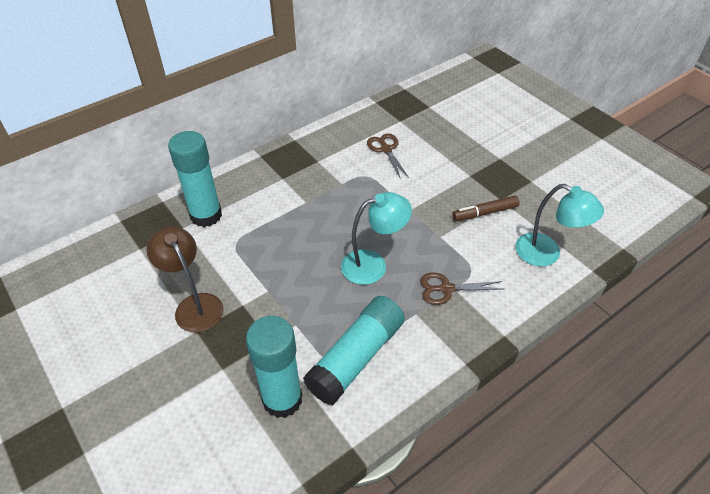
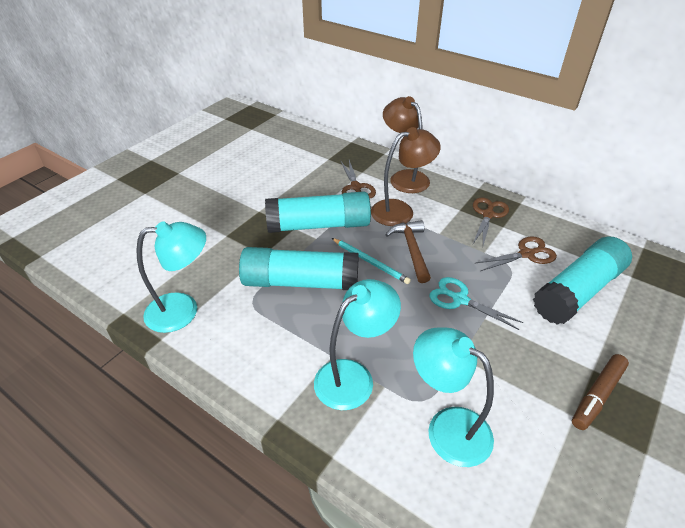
brown hammer: none = 0 -> [385,220,431,283] = 1
brown lamp: [146,227,224,333] = 1 -> [371,127,441,226] [383,96,430,193] = 2
brown scissors: [367,134,409,179] [420,272,502,305] = 2 -> [341,160,376,198] [473,197,509,246] [476,237,557,271] = 3
turquoise lamp: [341,192,412,285] [515,184,604,266] = 2 -> [136,221,206,333] [314,279,401,410] [413,327,494,467] = 3
turquoise pencil: none = 0 -> [332,238,411,284] = 1
turquoise scissors: none = 0 -> [429,277,524,330] = 1

